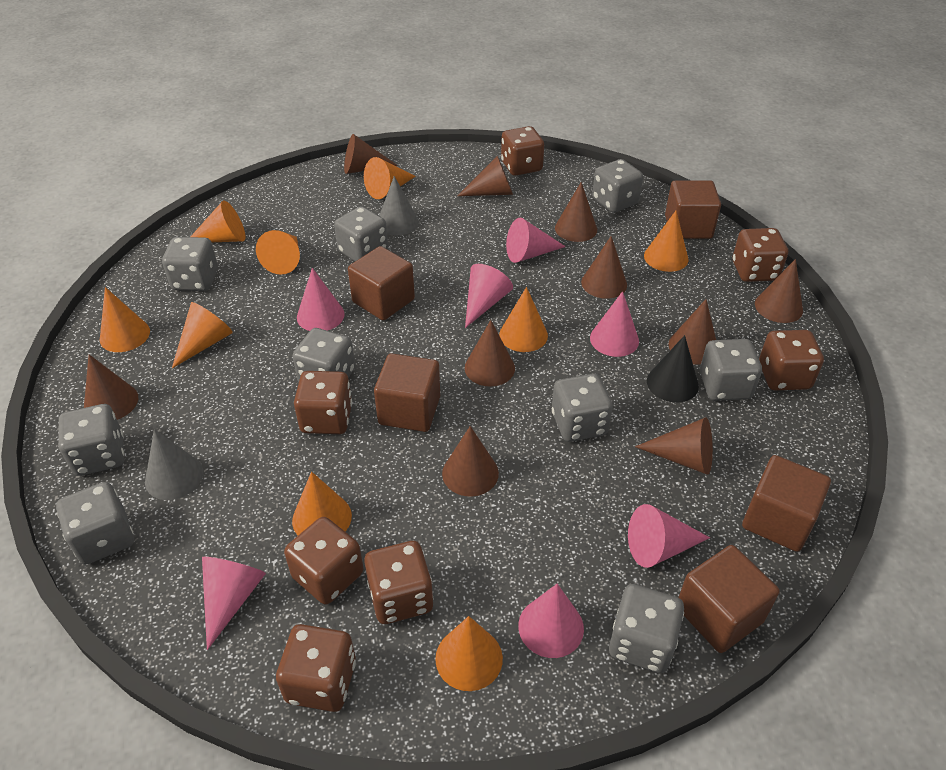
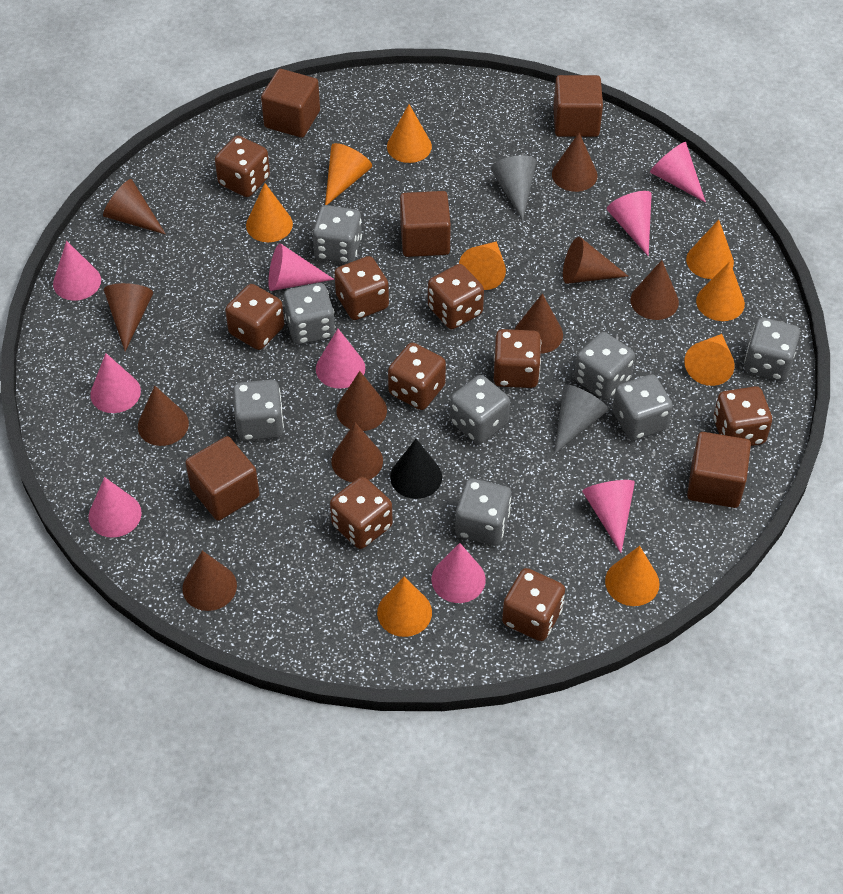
brown dice: [276,624,356,712] [284,517,363,605] [294,371,352,434] [364,541,434,624] [501,126,544,176] [733,228,788,282] [759,330,824,391] = 7 -> [215,136,270,197] [225,284,284,350] [330,477,393,549] [334,256,389,320] [388,343,446,410] [428,264,484,329] [494,329,541,388] [502,568,565,641] [714,386,772,446] = 9
grey dice: [56,482,134,564] [58,404,124,476] [162,237,218,291] [292,328,355,382] [334,206,388,261] [552,374,613,442] [592,159,643,213] [609,584,684,673] [700,339,762,401] = 9 -> [233,380,284,441] [284,283,335,345] [312,205,362,264] [450,375,510,444] [455,478,511,545] [574,332,635,400] [613,374,673,440] [744,318,800,381] = 8
pink cone: [202,557,266,650] [297,268,345,331] [465,264,513,328] [506,218,566,263] [518,584,584,658] [590,291,639,357] [628,504,710,568] = 7 -> [53,241,101,301] [88,477,142,538] [90,353,141,413] [268,243,334,291] [316,329,365,389] [432,543,486,603] [582,480,635,553] [607,191,652,256] [650,142,706,202] = 9

